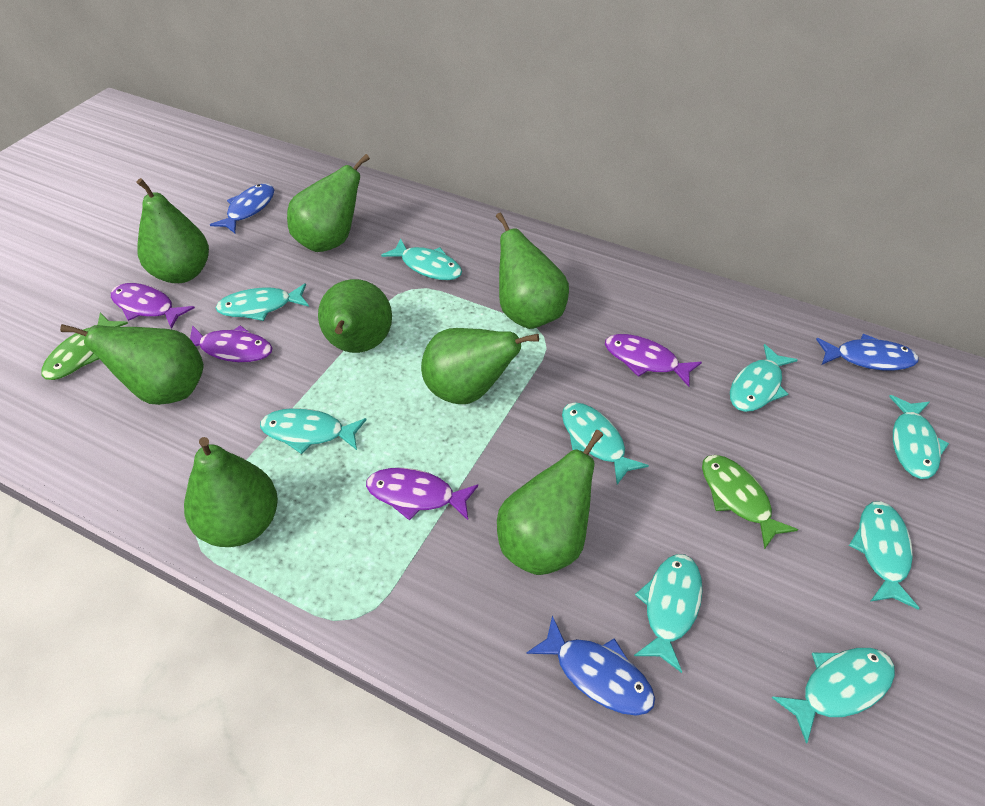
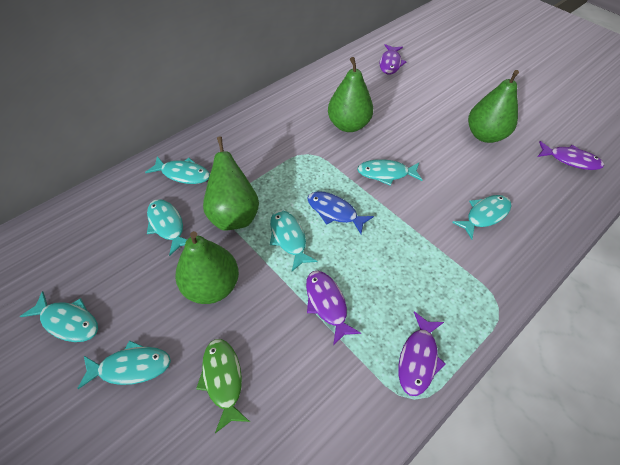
blue fish: [210,183,274,233] [526,616,655,715] [816,334,919,371] = 3 -> [307,191,374,234] = 1
green fish: [41,313,128,380] [702,455,798,550] = 2 -> [196,339,250,433] = 1
green pear: [60,324,204,405] [136,178,209,283] [184,437,278,547] [287,154,370,252] [318,279,392,353] [421,328,539,404] [496,213,569,329] [497,430,603,575] = 8 -> [175,231,239,304] [203,136,259,231] [328,57,373,132] [468,70,519,143] = 4
turquoise fish: [216,283,309,321] [260,408,367,454] [381,238,462,280] [562,403,649,485] [634,554,703,673] [730,344,798,412] [772,648,895,744] [849,501,919,610] [889,395,949,479] = 9 -> [20,291,98,342] [77,340,171,389] [145,156,210,184] [147,199,187,256] [270,210,318,271] [357,159,422,186] [452,195,511,240] = 7

